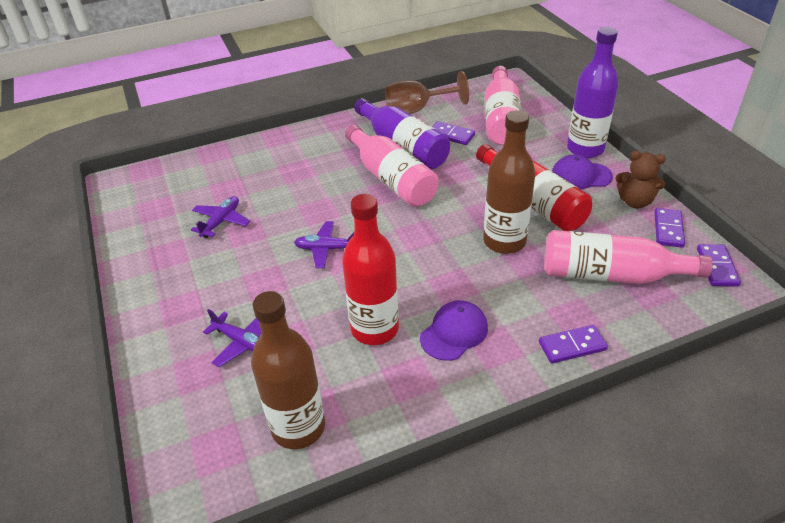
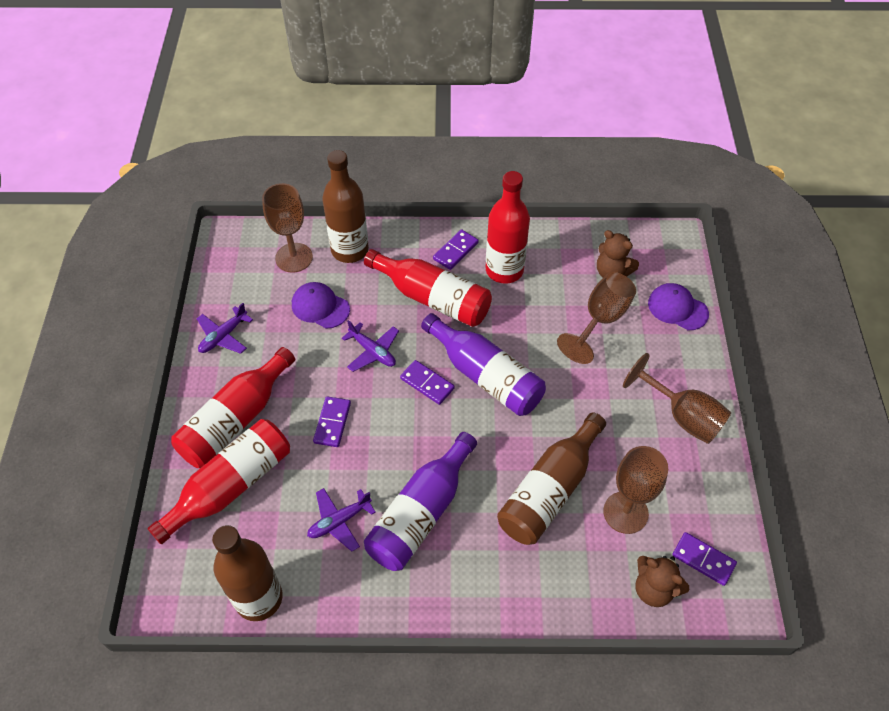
brown bottle: [251,291,325,449] [483,110,536,254] = 2 -> [212,525,283,621] [322,150,369,263] [497,412,606,545] = 3
brown goblet: [385,71,469,114] = 1 -> [262,183,313,272] [557,272,636,364] [603,446,668,534] [623,353,731,444] = 4
brown teddy bear: [615,151,666,208] = 1 -> [597,230,639,278] [636,556,689,607] = 2
pink bottle: [345,125,439,207] [485,66,522,145] [544,230,713,284] = 3 -> none = 0
red bottle: [342,194,399,345] [476,144,592,231] = 2 -> [147,419,290,545] [171,347,295,468] [364,249,492,327] [486,171,530,284] = 4

